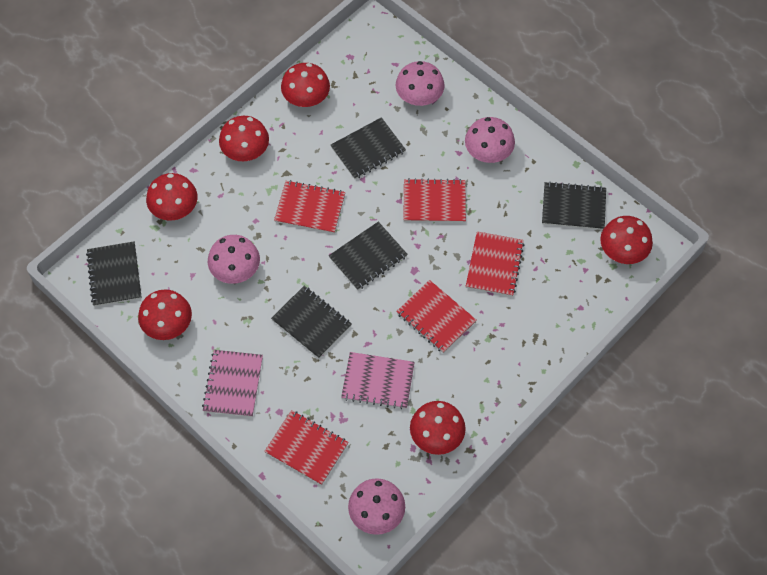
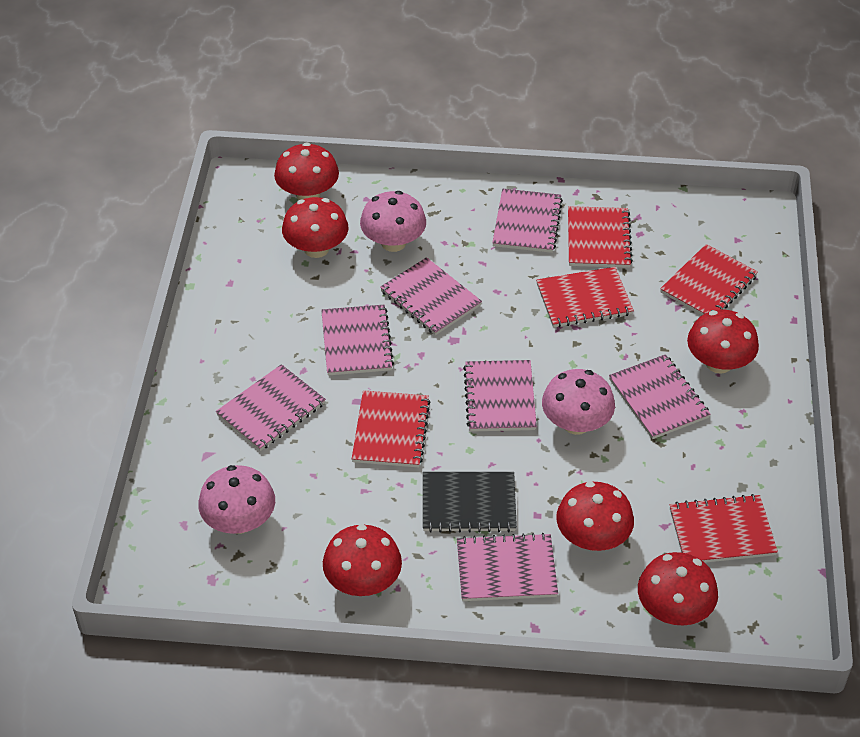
black notebook: [86,241,142,307] [271,286,352,358] [329,222,408,290] [331,117,406,179] [542,181,606,230] = 5 -> [423,472,517,533] = 1
pink mushroom: [208,235,260,284] [348,478,405,535] [396,61,445,106] [465,117,515,163] = 4 -> [198,465,275,534] [360,191,426,252] [542,369,615,435] = 3
pink notebook: [202,350,263,417] [341,352,415,409] = 2 -> [216,364,326,451] [321,305,394,376] [380,257,482,335] [457,533,558,601] [463,360,537,432] [492,189,563,253] [609,354,710,439] = 7

